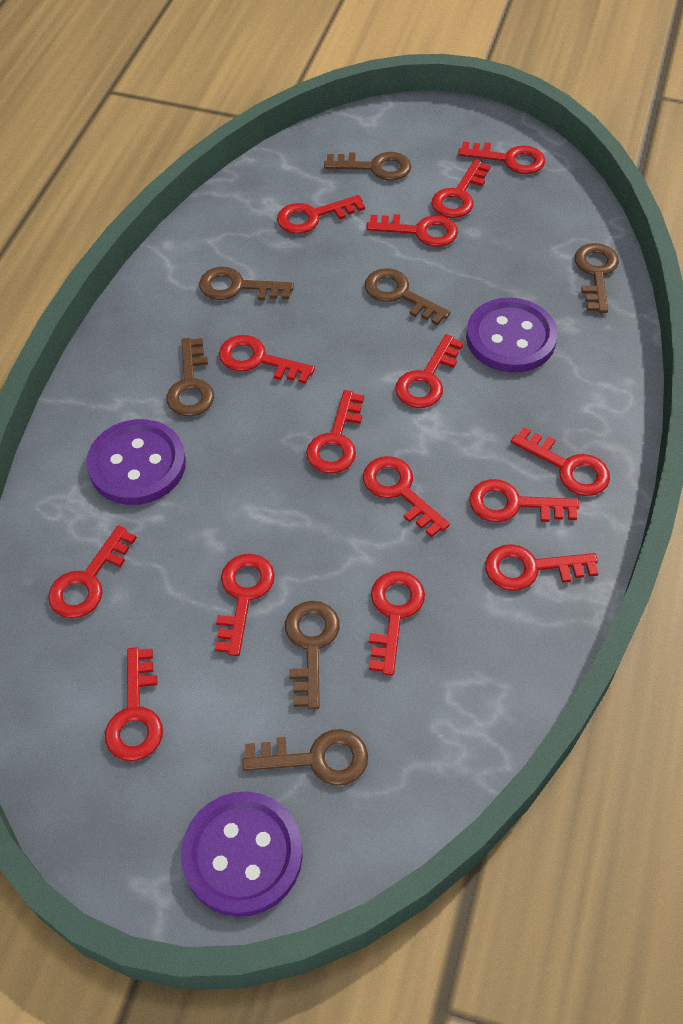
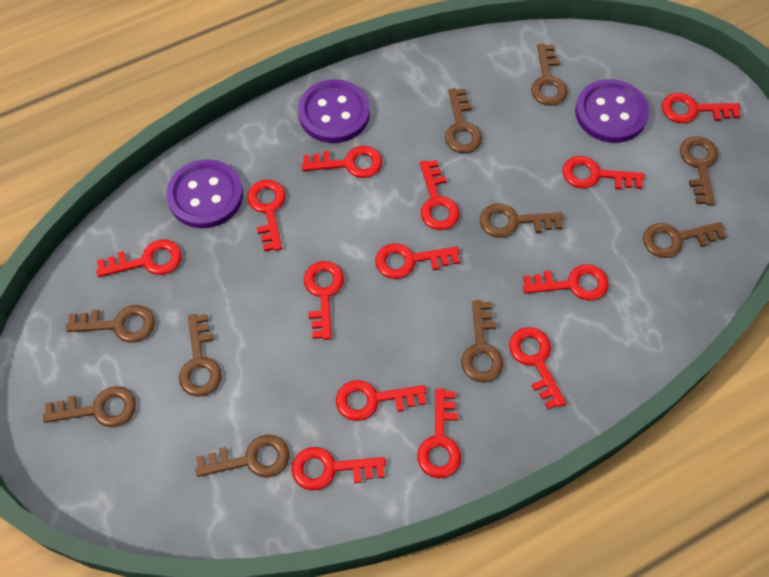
brown key: [166,338,214,416] [199,267,294,300] [242,729,368,786] [285,601,340,709] [324,152,411,181] [365,268,451,325] [574,243,619,313] = 7 -> [43,386,136,427] [66,305,155,343] [179,314,222,397] [195,435,289,478] [445,88,482,153] [461,300,503,383] [480,203,563,238] [531,44,568,106] [643,222,726,258] [680,136,718,205] = 10
red key: [48,525,137,618] [105,647,163,761] [215,554,275,656] [219,335,315,384] [277,195,365,234] [306,390,364,473] [363,456,450,537] [366,214,458,247] [369,571,425,675] [395,334,464,408] [431,160,491,218] [458,141,545,174] [469,479,579,522] [485,544,598,591] [511,427,610,496] = 15 -> [96,239,182,277] [247,180,286,251] [292,447,386,490] [302,146,382,178] [304,261,344,340] [336,380,426,421] [375,243,459,279] [417,388,461,478] [420,160,460,230] [509,327,566,409] [523,264,609,301] [562,156,644,189] [662,93,740,123] = 13

